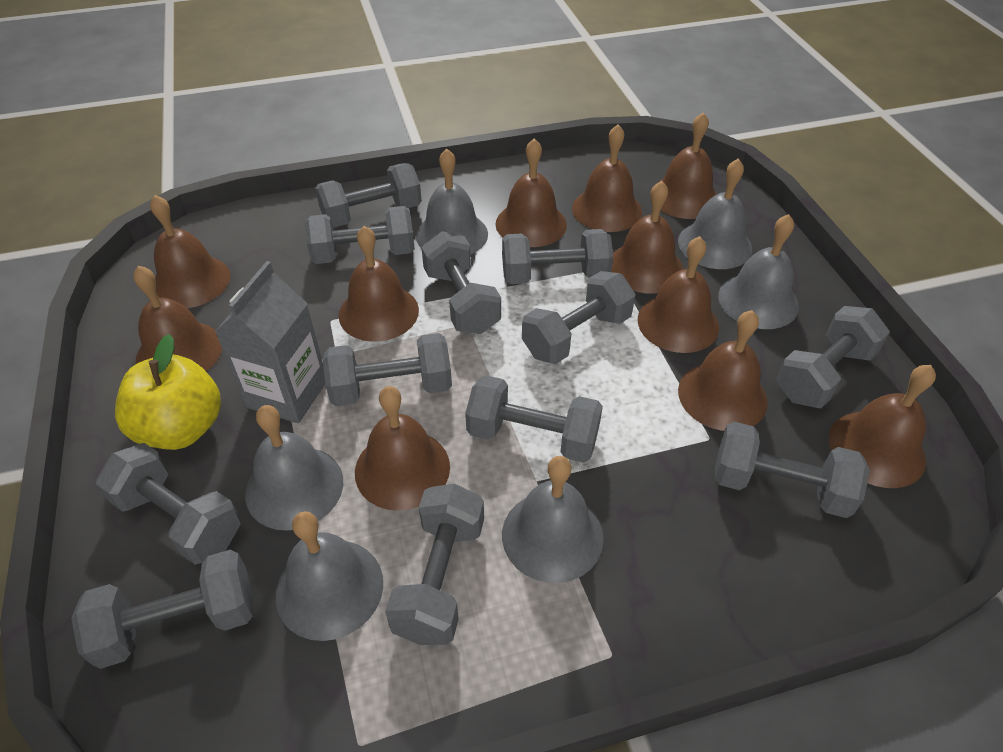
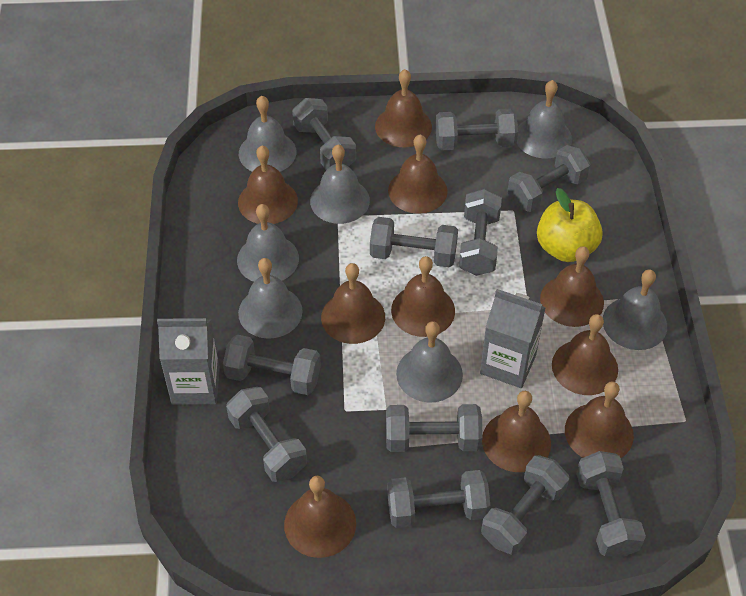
brown bell: [133,266,222,371] [150,195,230,308] [339,226,419,342] [355,386,450,511] [495,138,567,247] [572,125,642,232] [611,181,683,293] [638,236,719,353] [650,112,717,219] [678,310,768,431] [829,365,936,488] = 11 -> [238,145,298,224] [284,476,356,558] [321,263,385,344] [375,69,432,147] [388,134,448,214] [391,256,455,337] [482,391,551,472] [540,246,604,327] [552,314,618,395] [565,381,634,458] = 10
grey bell: [245,405,343,531] [276,511,383,641] [416,149,488,255] [502,456,604,583] [678,158,752,269] [718,214,799,329] = 6 -> [237,204,299,282] [238,258,303,339] [239,96,296,172] [310,144,370,224] [396,321,463,403] [517,80,572,158] [603,269,667,350] = 7
grey carton: [215,261,325,423] = 1 -> [157,318,220,405] [480,289,546,388] = 2
grey dumbbell: [71,550,253,669] [96,443,241,565] [305,206,415,264] [315,163,422,228] [323,333,452,406] [385,484,484,645] [421,231,501,334] [465,375,603,463] [502,229,613,284] [522,271,636,364] [715,422,870,518] [776,306,890,408] = 12 -> [223,334,321,395] [226,387,307,482] [292,98,356,170] [370,217,458,267] [386,404,483,452] [387,470,490,528] [435,109,518,150] [459,189,502,276] [481,455,569,555] [507,145,590,212] [576,451,646,558] = 11

